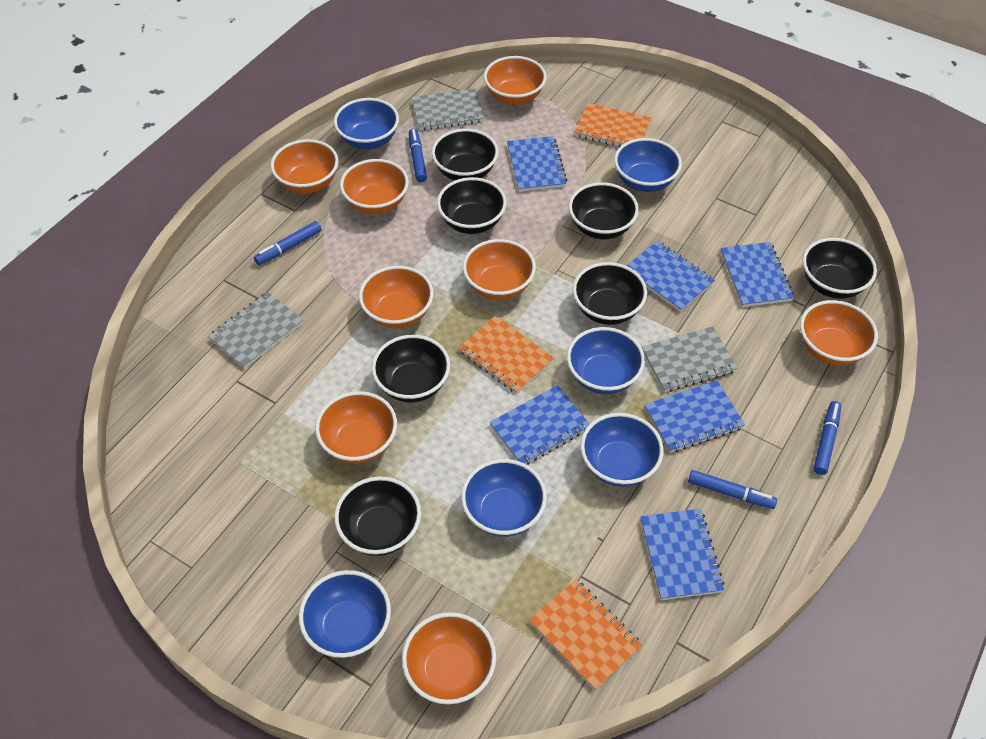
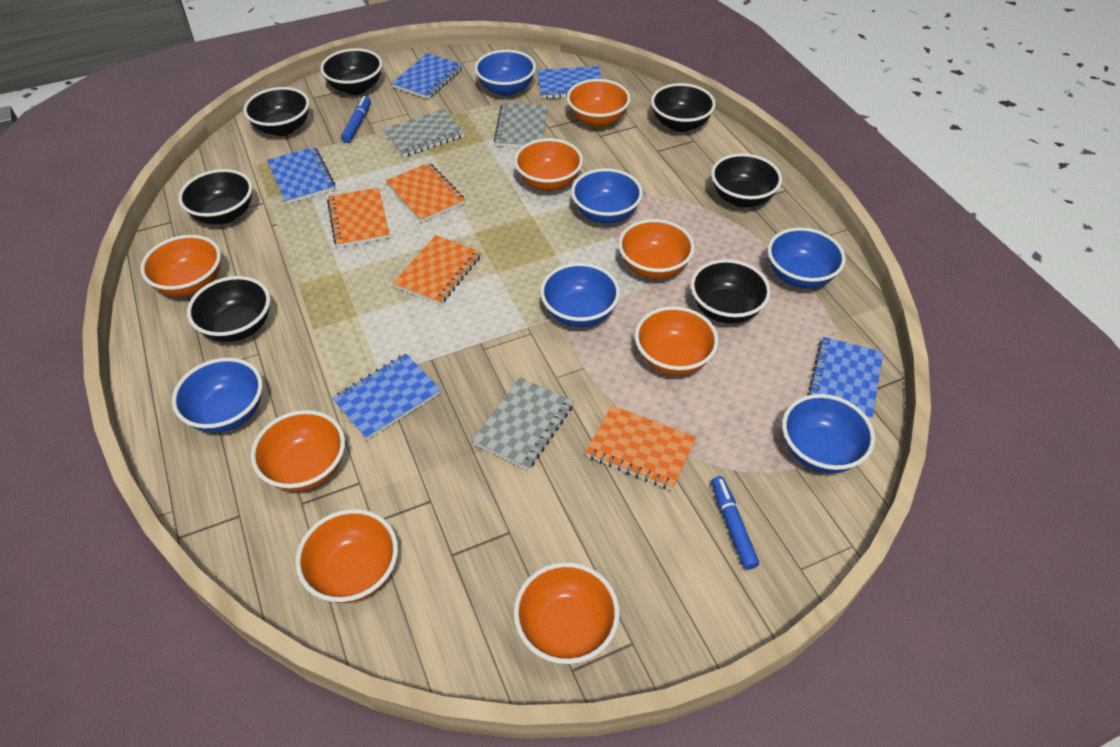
blue marker: [254,221,321,265] [409,129,427,182] [688,470,777,509] [814,401,841,475] = 4 -> [341,96,371,143] [711,476,759,570] = 2
blue notebook: [490,385,590,465] [507,136,567,192] [626,241,715,312] [641,509,724,600] [645,380,745,453] [721,242,794,307] = 6 -> [267,147,335,204] [332,354,441,440] [391,53,463,99] [537,66,602,99] [807,337,884,420] = 5
orange notebook: [458,316,554,394] [529,579,642,690] [574,103,651,147] = 3 -> [327,187,390,248] [386,163,465,223] [393,235,481,305] [585,405,696,490] = 4

